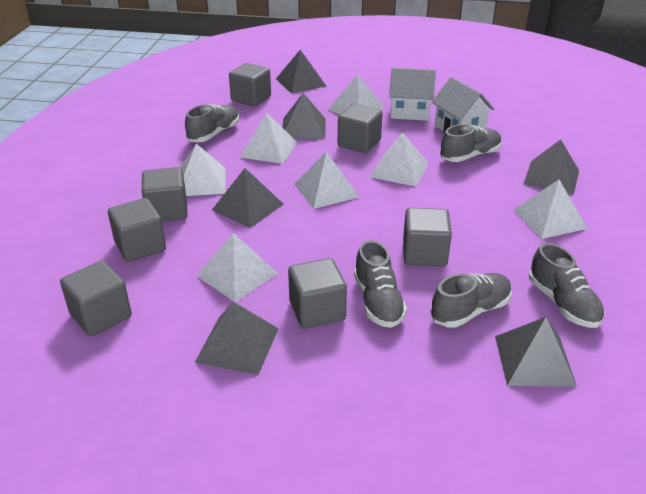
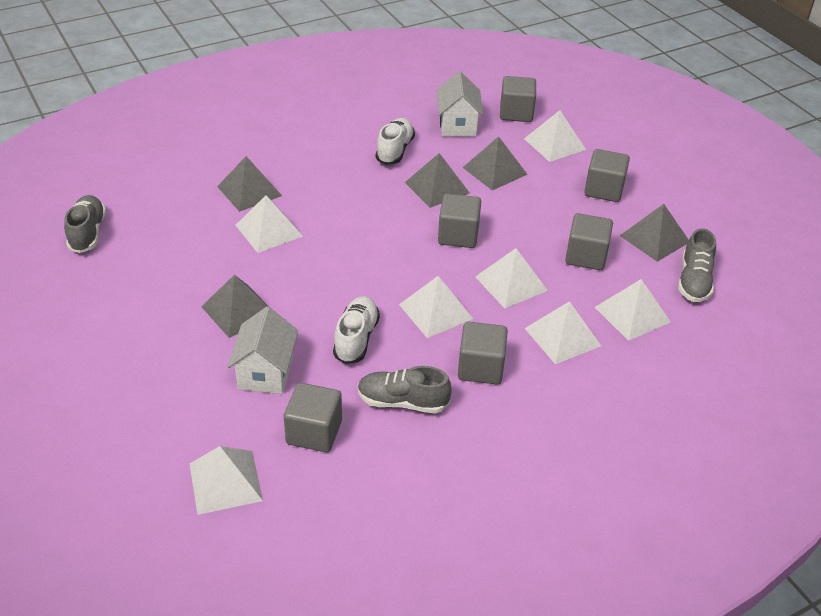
grey cube: [60,261,132,336] [108,198,166,262] [142,167,188,221] [229,63,271,107] [288,258,347,329] [338,104,383,153] [403,208,452,267] = 7 -> [284,383,342,452] [438,194,481,248] [458,322,508,384] [500,76,536,122] [565,213,613,270] [584,149,630,202] = 6
grey pyramid: [195,302,279,375] [212,168,283,228] [276,50,326,94] [282,93,325,139] [495,317,577,387] [524,139,579,194] = 6 -> [201,275,269,338] [217,156,282,212] [405,153,470,208] [462,136,528,191] [620,204,689,262] = 5
grey shoe: [185,104,239,142] [354,240,407,328] [430,273,512,328] [440,124,502,162] [529,243,605,328] = 5 -> [64,195,106,253] [358,366,452,414] [678,228,716,302] = 3
white shoe: none = 0 -> [333,296,380,364] [376,118,415,165] = 2

